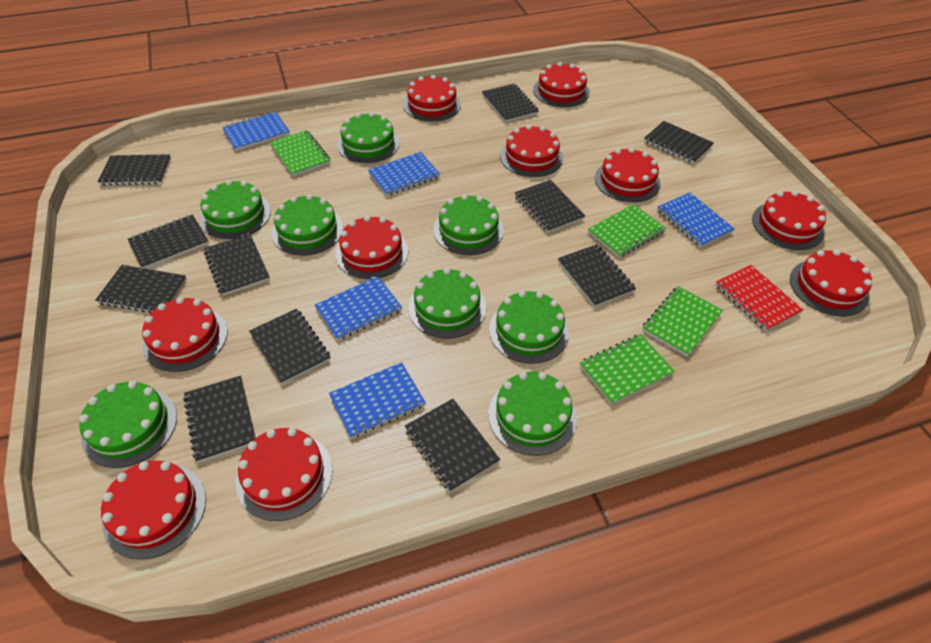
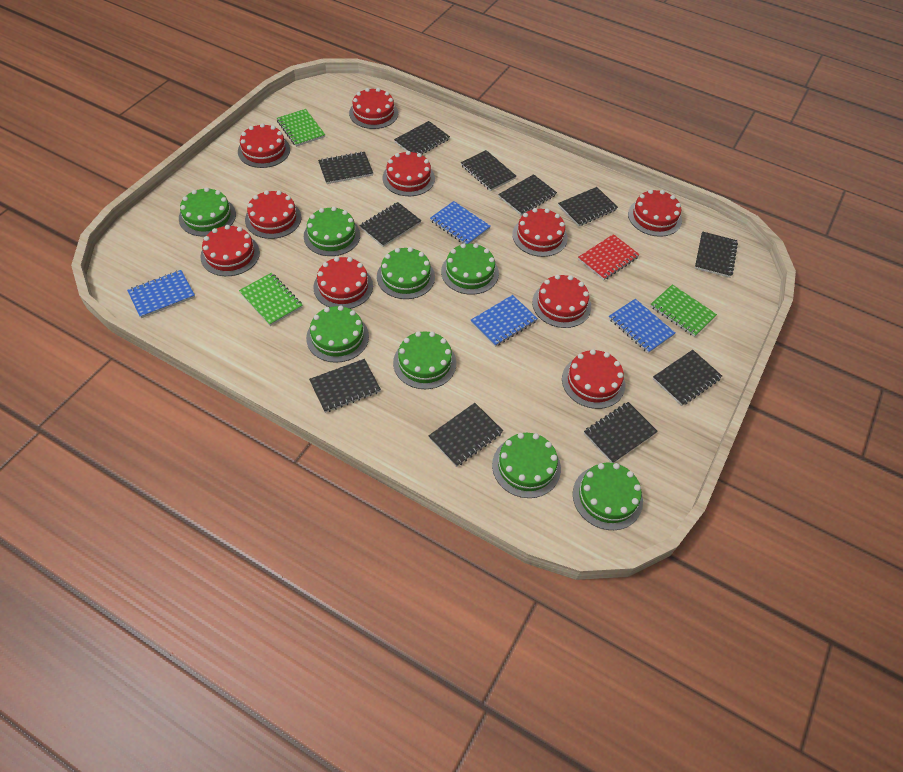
blue notebook: [222,112,290,151] [315,276,402,341] [329,362,426,439] [368,152,440,196] [657,193,735,247] = 5 -> [127,270,195,318] [430,201,491,244] [471,295,538,347] [609,299,675,353] = 4
green notebook: [270,130,330,176] [580,334,675,405] [588,204,666,257] [642,286,723,357] = 4 -> [239,273,302,326] [277,109,325,147] [650,285,717,337] = 3

